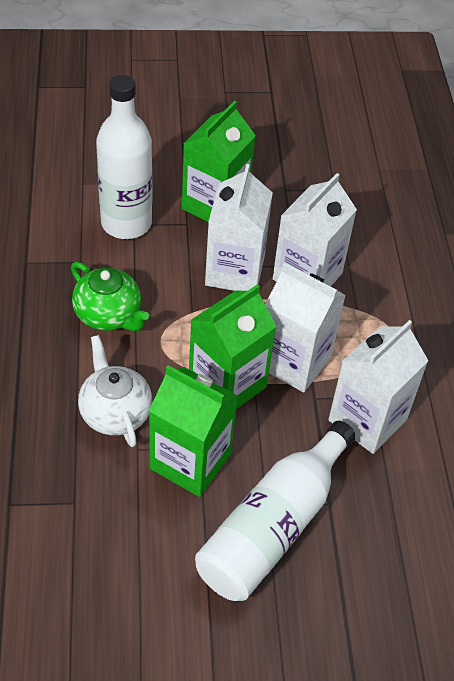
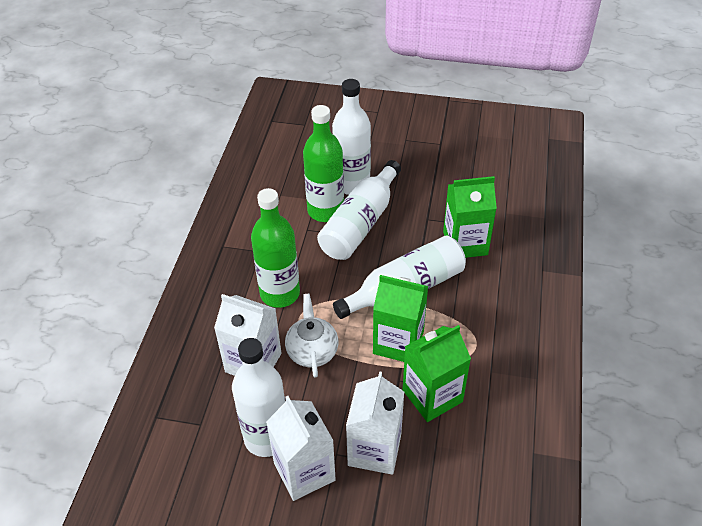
green bottle: none = 0 -> [251,188,300,308] [303,105,344,222] = 2
green teapot: [71,262,149,331] = 1 -> none = 0
white bottle: [96,75,152,239] [195,421,356,601] = 2 -> [232,338,286,457] [317,160,401,260] [332,79,371,195] [333,236,466,319] = 4
white carton: [205,164,273,291] [265,263,346,392] [273,173,357,287] [328,320,428,454] = 4 -> [214,294,281,376] [266,396,336,501] [346,371,404,475] = 3

